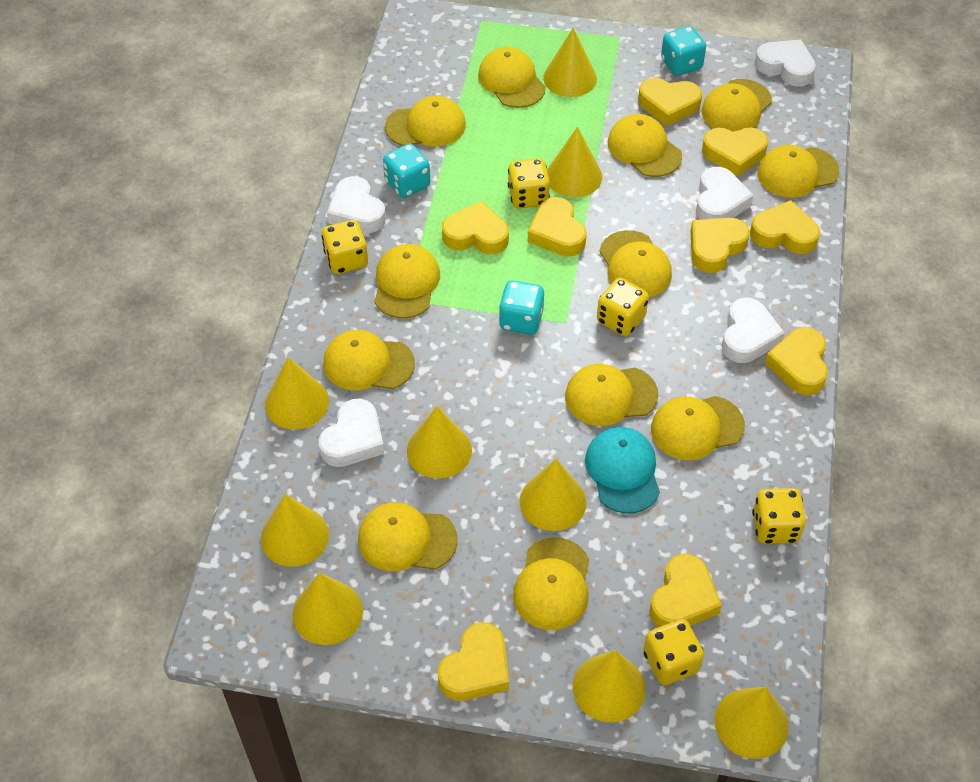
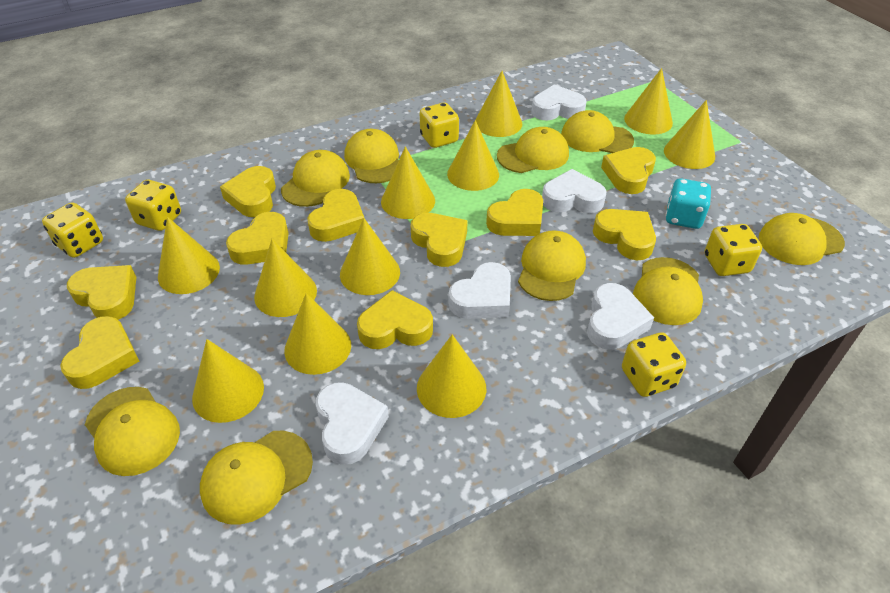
turquoise cap: [585,427,660,514] = 1 -> none = 0
turquoise dice: [383,144,430,198] [499,280,544,335] [661,26,706,76] = 3 -> [665,178,711,229] = 1
yellow cap: [323,330,415,390] [358,502,458,571] [374,244,440,318] [385,96,466,146] [478,47,546,108] [513,537,589,630] [565,364,658,426] [599,230,672,297] [607,114,682,177] [651,396,745,460] [701,79,772,132] [757,145,839,198] = 12 -> [85,387,180,476] [200,431,313,524] [281,150,350,207] [344,129,399,183] [497,127,569,173] [518,230,586,301] [561,110,634,153] [633,257,703,325] [759,213,845,265] = 9
yellow cone: [261,494,329,567] [265,357,329,430] [293,573,363,645] [407,406,472,479] [520,459,587,531] [543,28,597,97] [547,127,602,197] [573,650,646,723] [715,687,789,759] = 9 -> [158,217,220,294] [192,339,264,423] [254,239,317,317] [284,293,351,375] [340,218,400,295] [381,146,435,219] [417,334,486,418] [447,120,499,191] [475,71,522,137] [624,68,673,135] [664,100,715,169] = 11
yellow heart: [438,622,509,701] [442,201,509,254] [528,197,587,257] [638,78,702,126] [649,554,722,627] [691,218,750,273] [702,127,768,177] [750,200,820,254] [765,327,828,395] = 9 -> [60,316,139,389] [67,265,136,320] [220,166,276,217] [226,212,289,265] [307,189,364,242] [357,290,433,349] [411,213,468,267] [486,189,543,236] [593,209,656,260] [601,147,656,194] = 10

